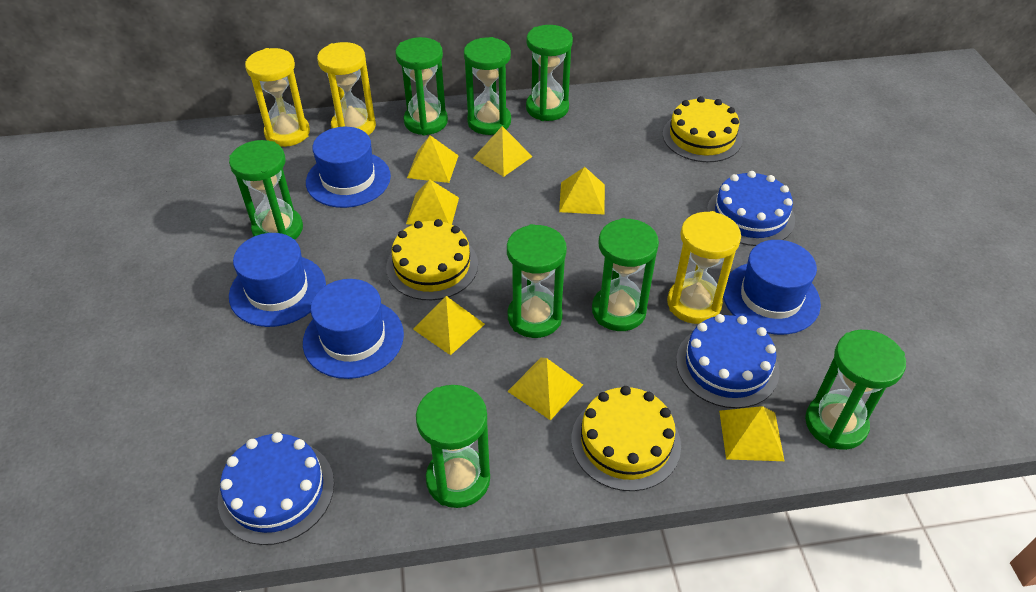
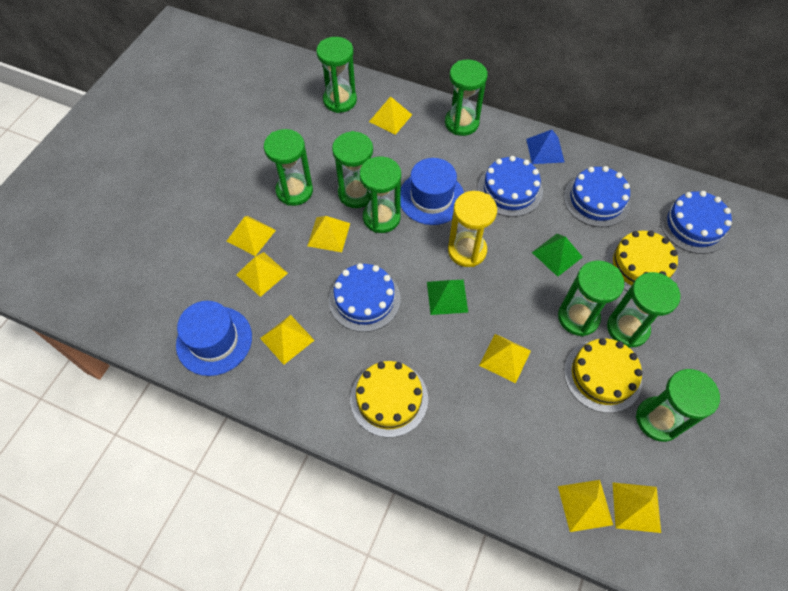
blue cake: [218,432,334,545] [676,314,780,408] [707,171,795,246] = 3 -> [329,263,401,332] [478,156,543,217] [564,166,630,227] [660,191,732,254] = 4
blue hat: [229,233,326,327] [303,279,404,379] [306,127,391,208] [723,240,821,335] = 4 -> [176,301,252,376] [400,158,464,225] = 2
blue pyramid: none = 0 -> [526,130,565,164] = 1
green pyramid: none = 0 -> [427,280,468,315] [532,234,583,277] = 2
yellow hourglass: [245,48,310,147] [317,42,376,135] [667,211,741,324] = 3 -> [448,191,497,267] = 1
yellow pyramid: [406,179,459,225] [407,135,459,183] [413,296,485,355] [473,126,533,177] [507,358,583,420] [559,167,605,214] [719,406,784,461] = 7 -> [227,216,276,256] [236,252,288,297] [260,315,315,365] [307,216,350,252] [369,96,412,135] [479,334,531,383] [558,480,613,532] [612,482,661,533] = 8

